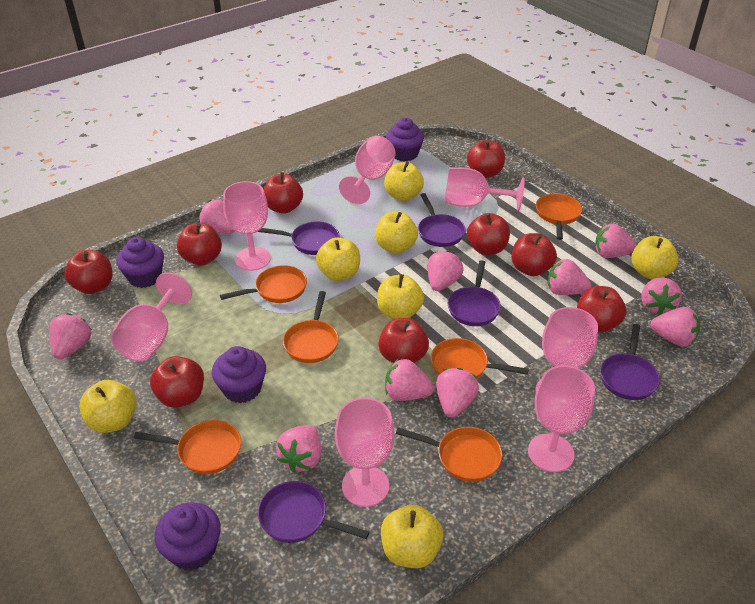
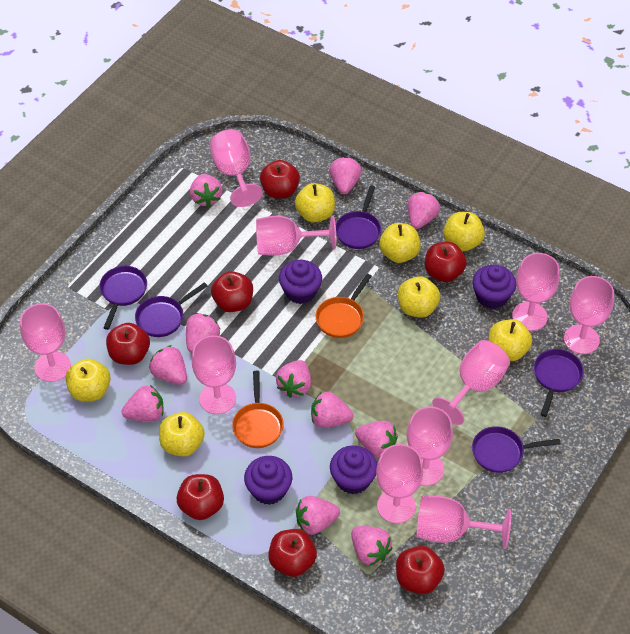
orange pan: [134,420,241,474] [220,265,307,303] [283,291,339,363] [396,427,502,482] [431,338,529,379] [536,194,582,240] = 6 -> [232,371,284,448] [315,274,372,338] = 2
pink goblet: [111,272,192,361] [223,181,271,271] [335,397,395,507] [339,136,396,204] [444,167,525,211] [528,365,595,472] [535,307,598,391] = 7 -> [20,303,71,382] [192,335,236,414] [210,129,263,207] [256,216,336,256] [376,444,423,524] [407,406,453,486] [416,496,511,549] [432,340,510,425] [512,253,560,331] [564,276,614,354] = 10
pink strawberry: [49,313,92,359] [199,199,234,234] [276,425,321,473] [385,359,434,401] [428,251,463,291] [436,368,479,418] [548,259,591,295] [595,223,637,258] [641,277,682,315] [650,307,700,347] = 10 -> [122,385,164,421] [149,345,187,385] [186,313,221,353] [190,174,223,207] [276,360,311,398] [296,496,340,535] [311,392,354,428] [329,157,362,194] [351,526,393,566] [355,421,398,458] [408,192,440,229] = 11
red apple: [64,250,112,294] [150,356,204,408] [177,223,222,265] [264,172,303,214] [378,318,429,363] [467,140,505,178] [467,213,510,255] [512,233,557,276] [577,286,626,332] = 9 -> [106,323,150,365] [177,474,224,520] [211,271,253,312] [260,160,300,199] [268,529,317,577] [396,546,445,594] [425,242,467,282] = 7

